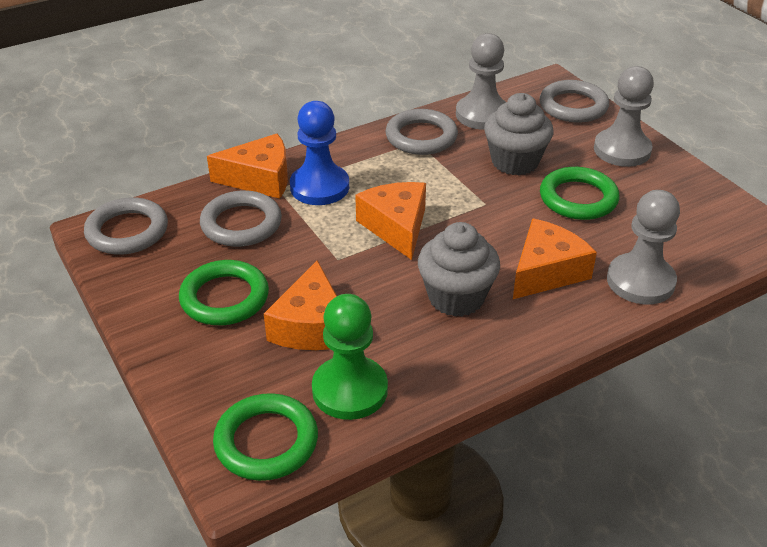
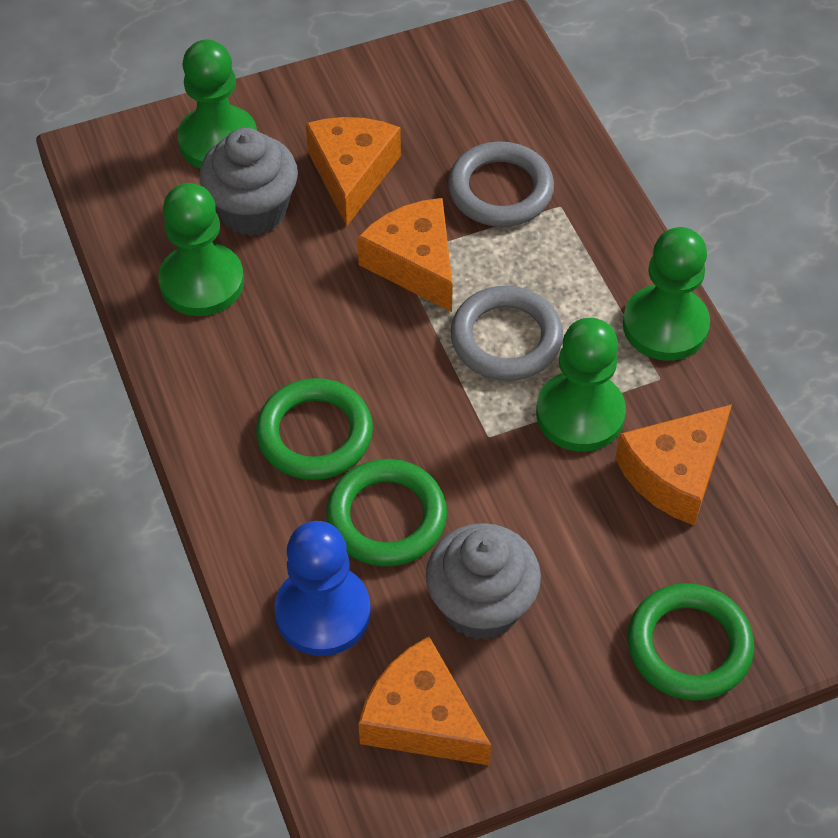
green pawn: [312,294,388,420] = 1 -> [159,183,244,316] [177,39,257,169] [536,318,626,452] [623,227,710,361] = 4
grey pawn: [456,33,506,130] [594,66,654,167] [607,190,680,304] = 3 -> none = 0
grey ring: [84,197,168,255] [200,190,282,247] [386,109,458,155] [540,80,609,123] = 4 -> [448,141,554,227] [451,286,563,381] = 2

